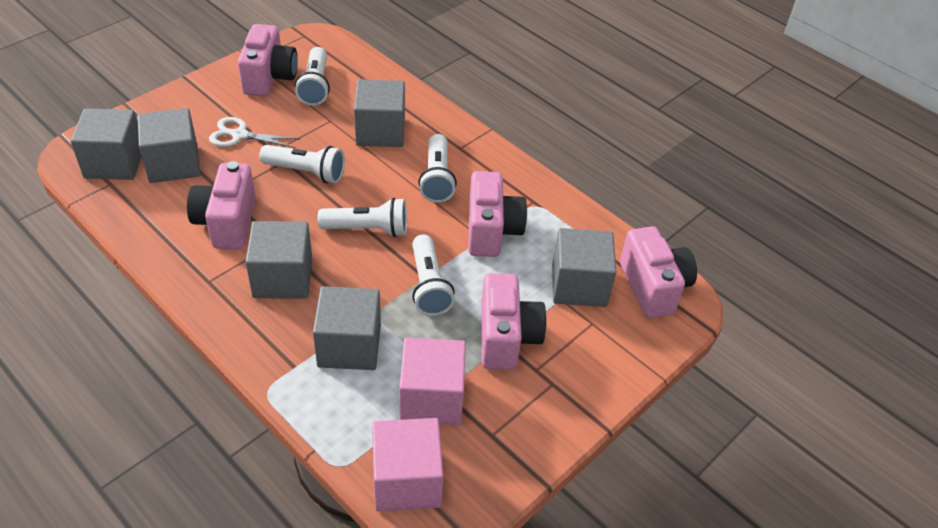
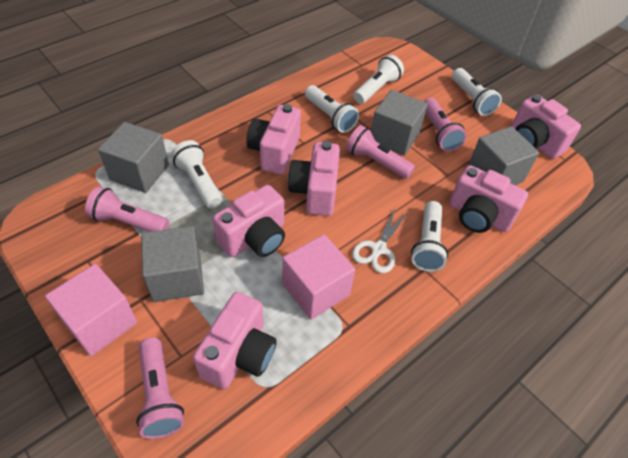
grey cube: [71,108,142,180] [137,108,201,183] [246,221,312,298] [313,286,381,370] [354,79,405,147] [552,228,616,307] = 6 -> [98,122,169,193] [141,226,204,302] [371,90,428,156] [468,126,539,185] = 4
pink camera: [187,161,256,250] [238,24,298,96] [468,171,527,257] [481,273,547,370] [620,226,697,318] = 5 -> [193,292,277,389] [213,185,285,257] [247,104,301,175] [288,141,340,216] [449,165,528,233] [512,95,581,159] = 6
pink flashlight: none = 0 -> [85,186,169,232] [136,337,184,439] [346,125,415,179] [424,98,467,152] = 4

